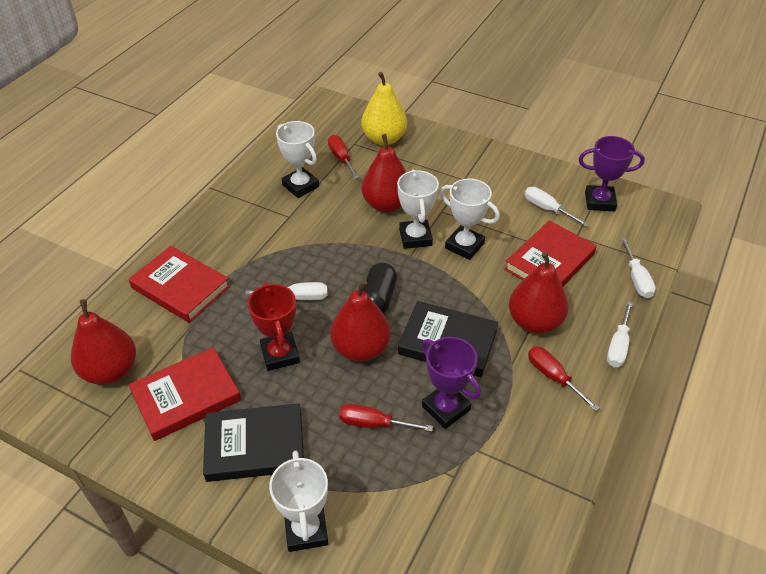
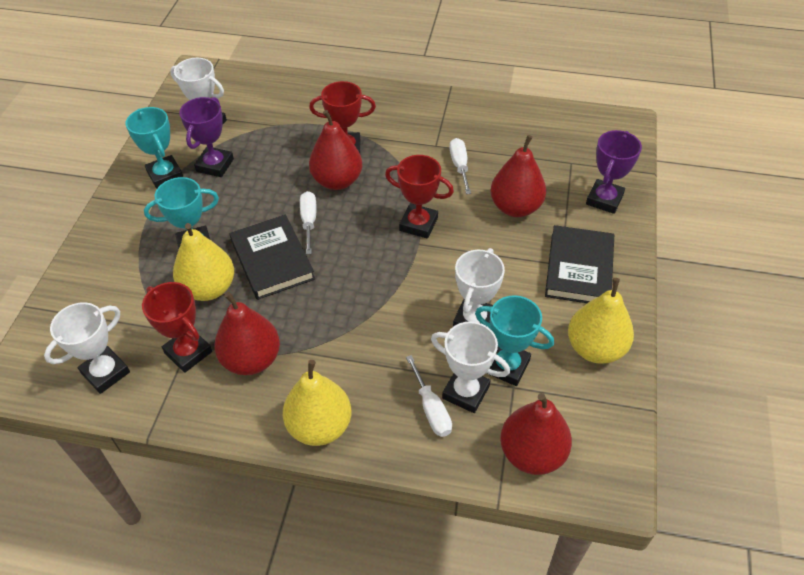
black capsule: [363,263,397,314] = 1 -> none = 0
red book: [128,347,241,441] [129,246,230,323] [504,220,597,286] = 3 -> none = 0
red screwdriver: [328,135,359,179] [339,404,433,432] [528,346,600,411] = 3 -> none = 0
red trophy: [247,282,300,371] = 1 -> [142,282,212,373] [309,81,376,153] [385,155,454,239] = 3
turquoise trophy: none = 0 -> [125,107,183,189] [144,177,219,249] [475,295,554,386] = 3
white screwdriver: [245,282,328,300] [524,187,589,227] [607,301,633,367] [620,238,656,298] = 4 -> [300,191,316,254] [406,355,452,437] [450,138,471,194] = 3
yellow pear: [361,72,407,146] = 1 -> [173,223,234,301] [283,360,352,446] [568,278,634,364] = 3

